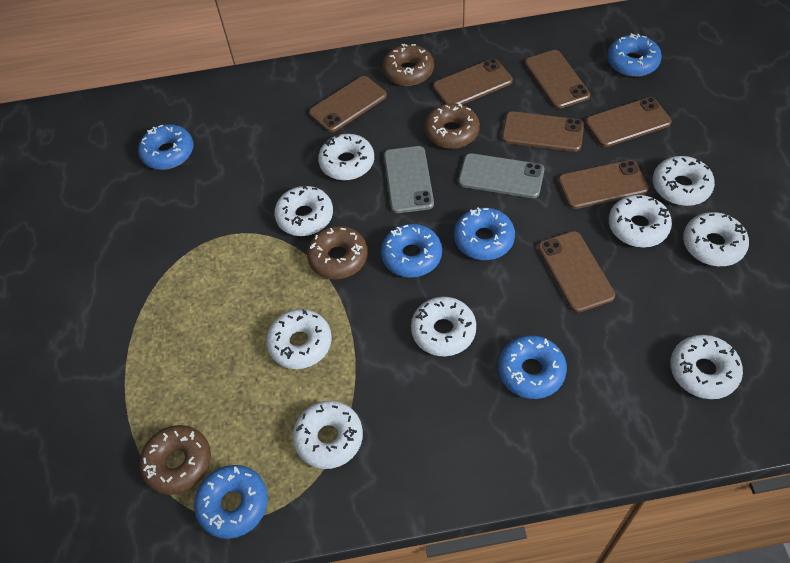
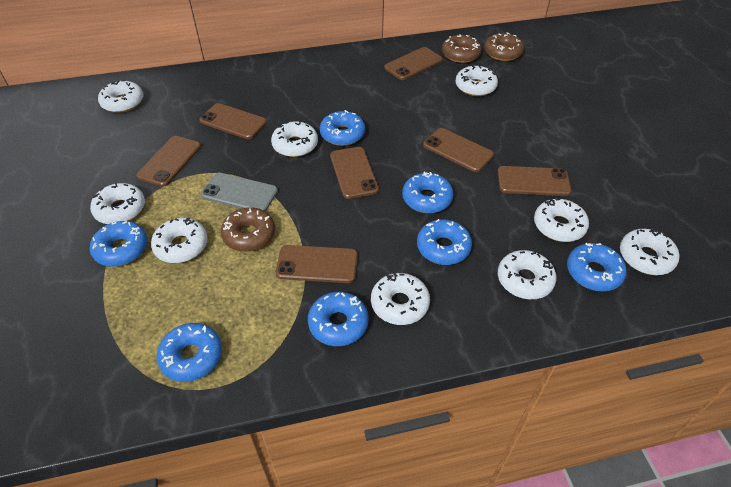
blue donut: [138,124,194,170] [194,465,268,539] [381,224,442,278] [454,208,515,260] [498,335,567,399] [607,33,662,77] = 6 -> [90,221,148,267] [157,323,222,382] [308,292,369,346] [320,110,365,146] [402,172,453,213] [417,219,472,265] [567,243,627,291] = 7
brown donut: [139,425,211,495] [307,226,368,279] [382,43,434,86] [424,103,480,149] = 4 -> [221,207,275,252] [442,34,482,63] [484,32,524,61] = 3
grey phone: [384,146,434,213] [459,153,544,198] = 2 -> [201,173,278,212] = 1

